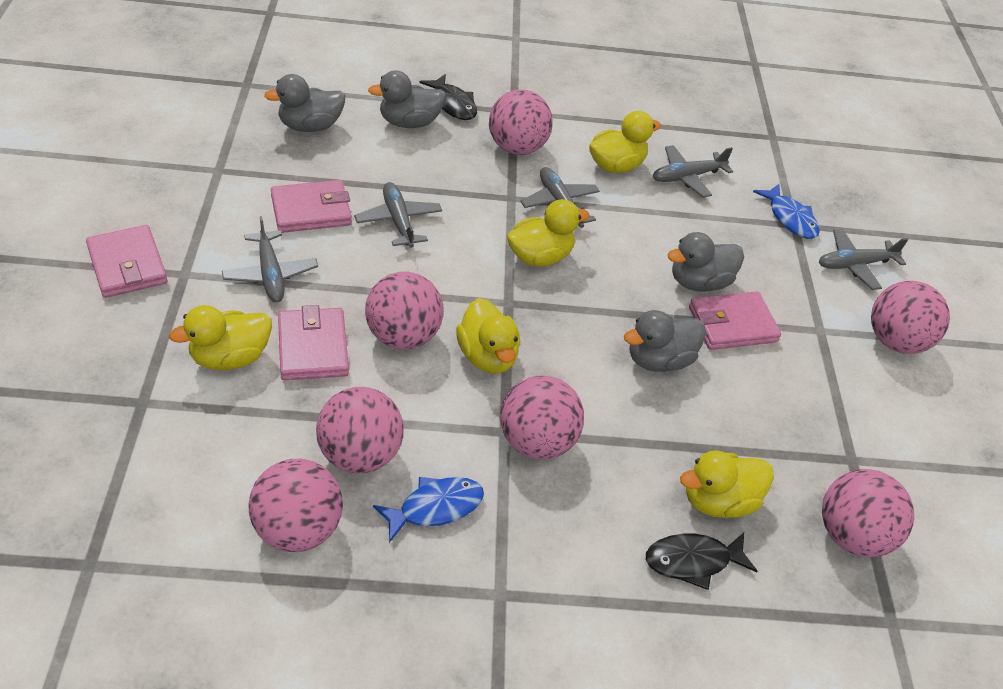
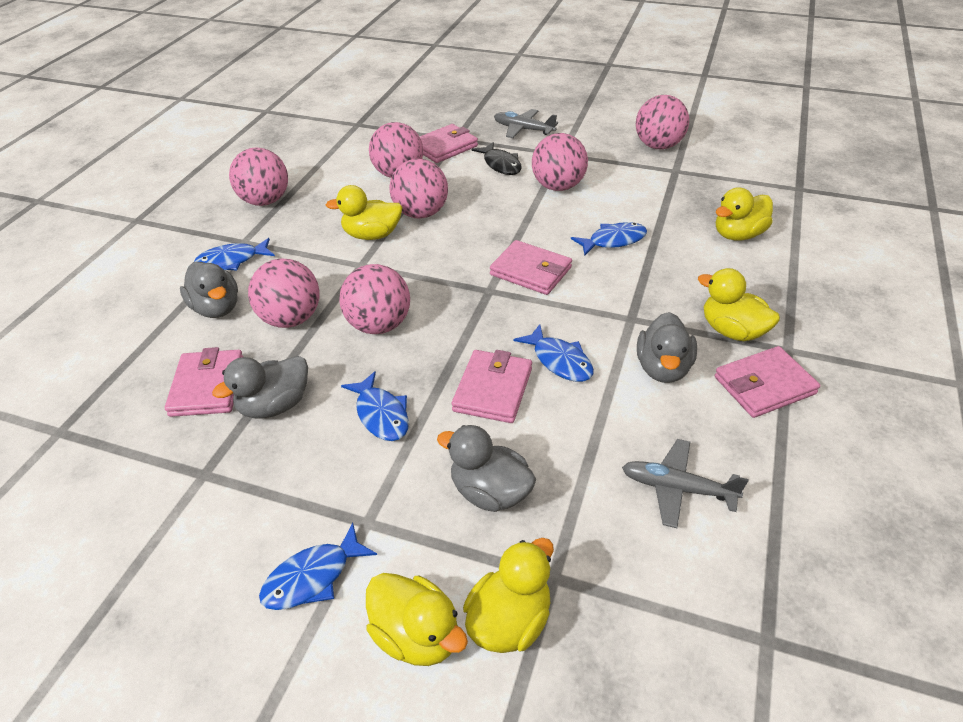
black fish: [419,74,477,120] [646,533,758,590] = 2 -> [471,142,522,175] = 1
blue fish: [373,477,484,543] [753,184,820,239] = 2 -> [194,238,275,271] [259,523,377,610] [341,371,409,441] [514,324,594,382] [571,222,647,256] = 5
grey plane: [222,216,318,302] [354,182,442,248] [520,167,600,228] [653,145,733,198] [819,229,908,290] = 5 -> [494,109,558,138] [622,439,748,528] = 2
pink wallet: [86,225,167,298] [271,180,352,233] [278,305,349,380] [689,292,781,350] = 4 -> [165,347,243,417] [420,124,478,163] [451,350,532,423] [490,240,572,295] [715,346,820,418] = 5

